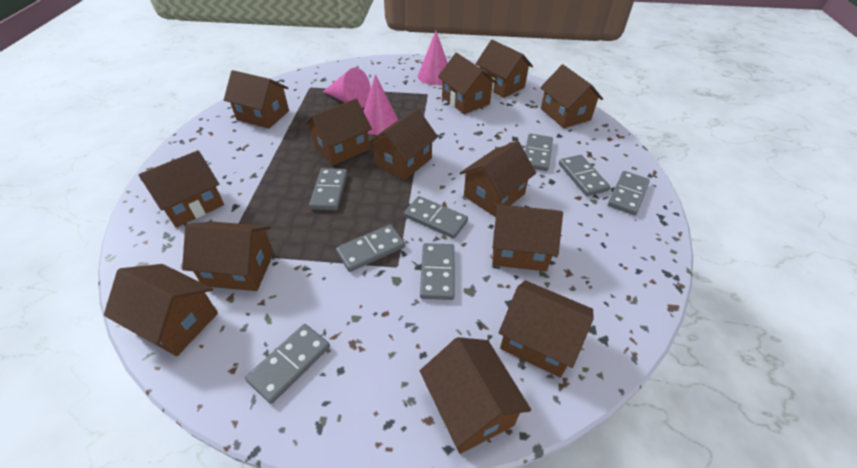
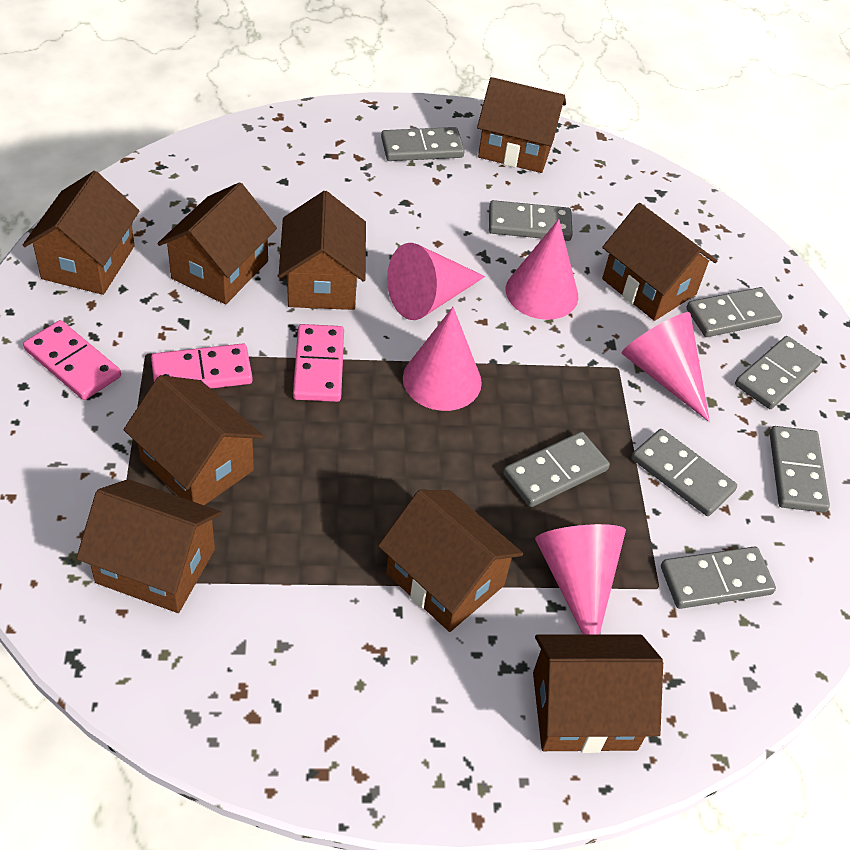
brown house: [104,264,218,356] [138,150,224,228] [182,221,274,291] [224,70,289,129] [305,99,372,165] [367,108,438,180] [420,337,531,454] [438,53,497,114] [460,141,536,217] [476,40,533,98] [492,204,563,271] [499,280,593,378] [540,65,603,128] = 13 -> [23,171,140,295] [76,479,222,613] [124,375,263,505] [157,182,277,304] [279,191,366,310] [378,490,523,632] [477,77,566,173] [533,634,663,753] [602,203,717,321] = 9
pink cone: [323,68,371,108] [364,74,398,135] [418,31,448,85] = 3 -> [387,243,485,320] [403,307,482,411] [506,219,578,320] [535,524,626,635] [621,312,710,422] = 5
pink domino: none = 0 -> [23,320,121,400] [151,343,253,389] [293,324,344,402] = 3

